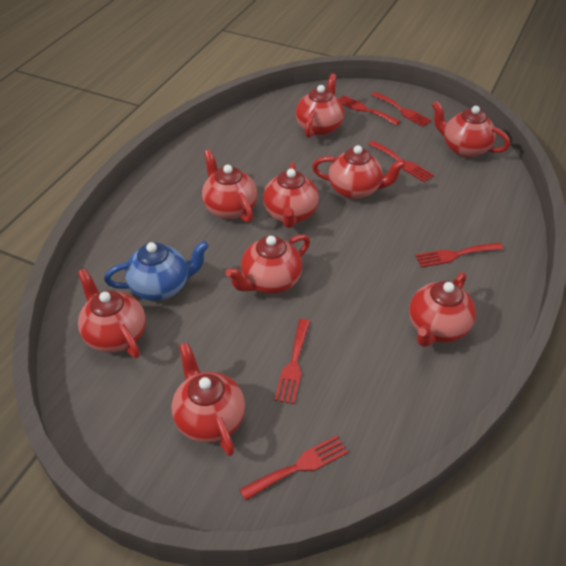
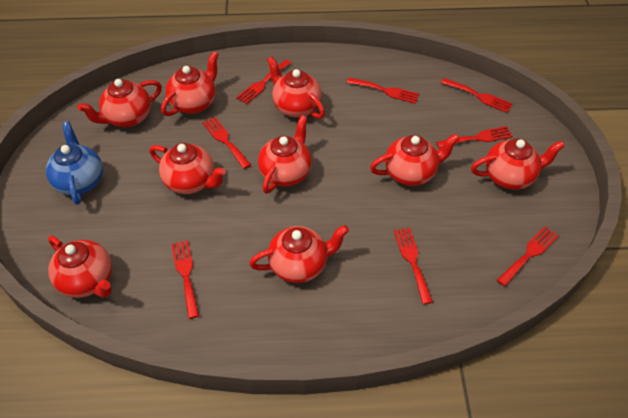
red fork: [239,435,348,501] [274,319,310,404] [339,95,400,125] [368,141,434,182] [371,92,432,127] [415,242,503,267] = 6 -> [171,240,199,319] [202,117,251,169] [236,60,291,104] [347,77,419,104] [394,227,433,304] [436,126,513,149] [441,78,513,113] [497,226,559,286] = 8

